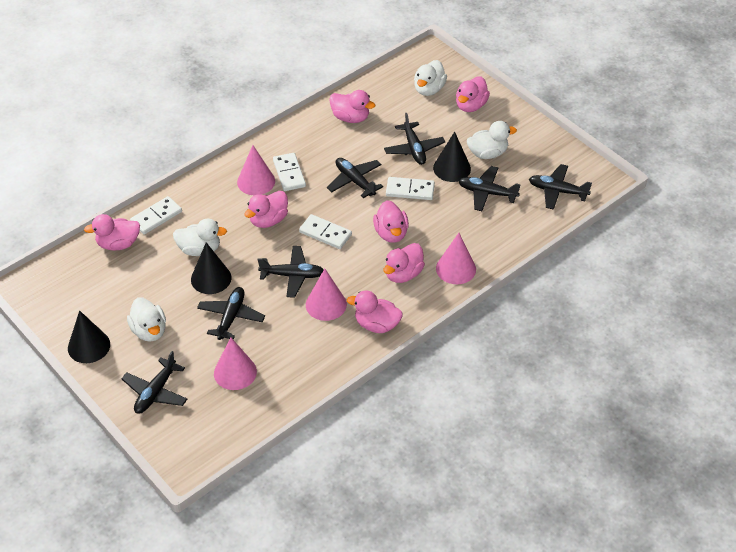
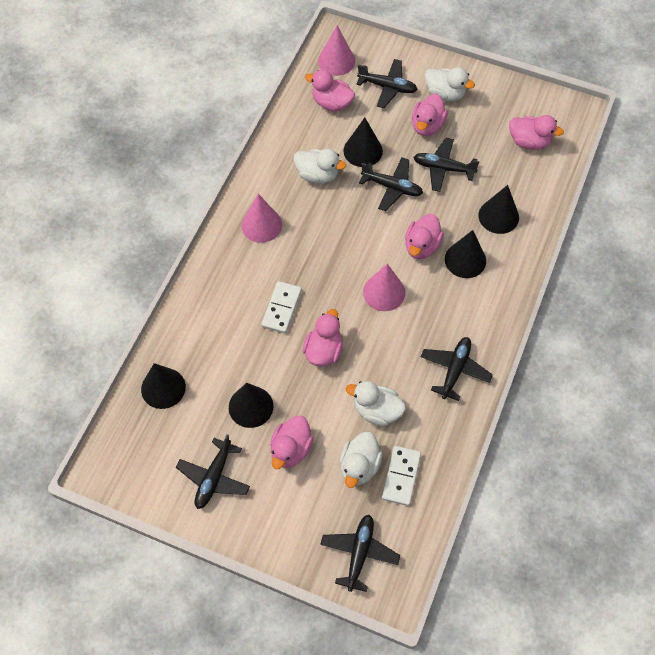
black cone: [68,311,110,363] [191,242,231,294] [433,131,471,182] = 3 -> [141,363,186,409] [229,383,273,428] [343,118,383,167] [445,230,486,278] [478,185,519,234] = 5
black plane: [122,351,187,414] [197,287,265,340] [258,246,323,298] [327,158,383,198] [384,113,445,165] [459,166,521,211] [529,164,592,210] = 7 -> [176,434,250,509] [320,515,400,592] [356,59,418,108] [359,157,423,211] [414,137,480,192] [421,337,493,401] = 6
pink cone: [214,337,257,390] [237,145,275,195] [306,269,347,321] [436,233,476,284] = 4 -> [241,194,282,243] [318,25,355,76] [363,264,405,311] = 3
pink duck: [84,214,140,251] [244,191,288,228] [329,90,375,123] [347,290,403,333] [373,200,409,243] [384,243,425,283] [456,76,490,112] = 7 -> [270,416,314,469] [303,309,343,367] [305,69,355,111] [405,214,444,259] [412,94,448,136] [509,115,564,150] = 6
white domino: [130,196,182,234] [273,153,306,191] [299,214,352,249] [386,177,435,200] = 4 -> [261,281,302,334] [382,446,421,506] = 2

